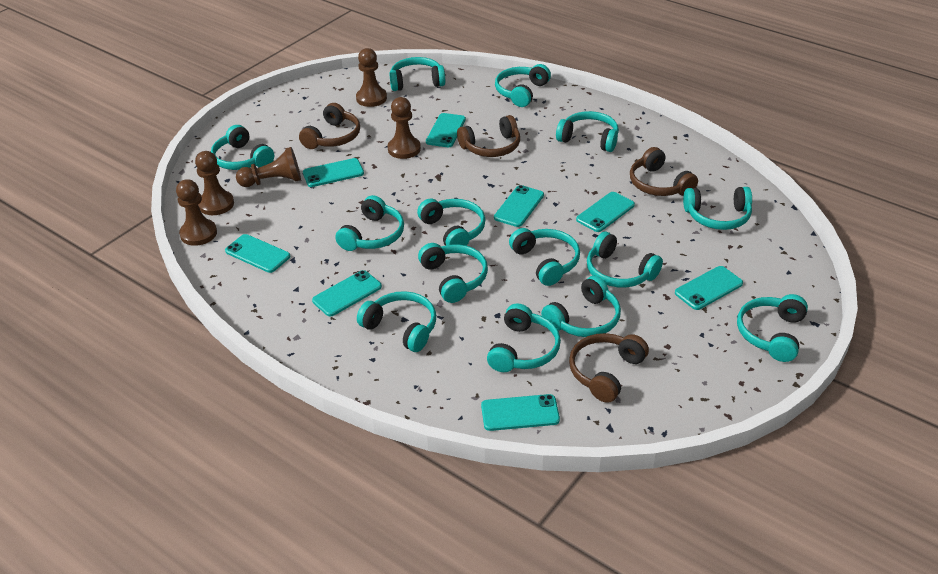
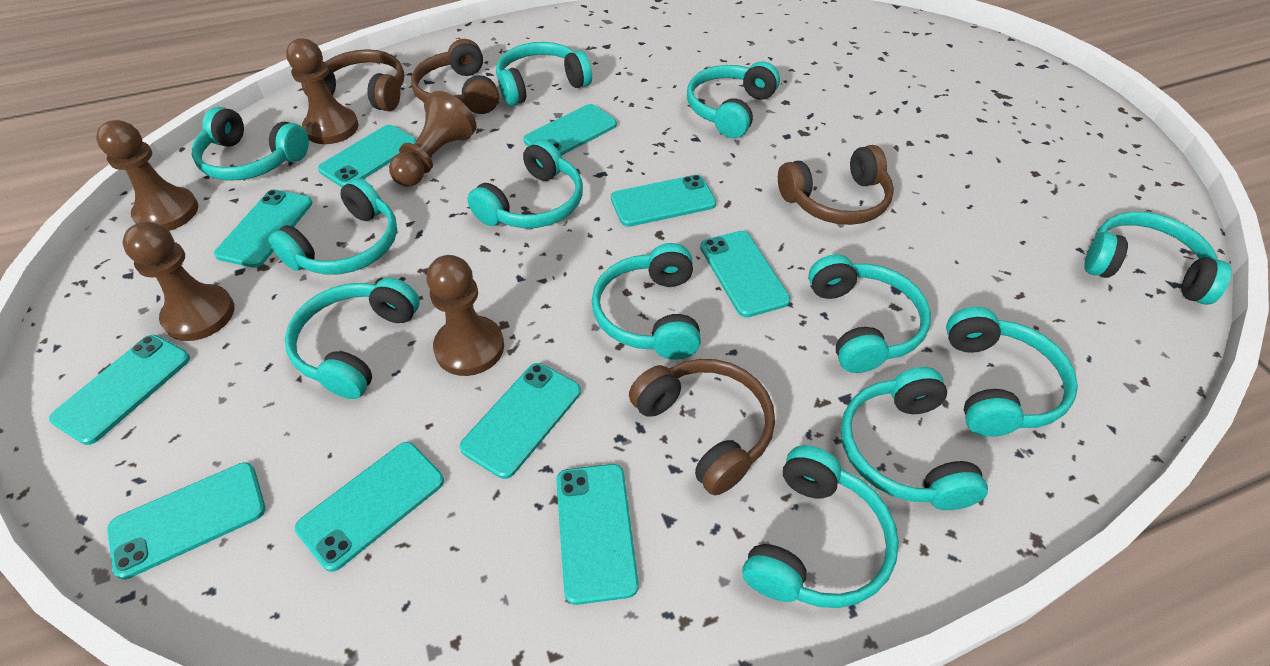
turquoise headphones: [211,125,274,170] [335,195,404,251] [357,291,436,352] [389,57,445,91] [417,199,486,246] [418,243,488,303] [487,304,561,372] [495,64,551,107] [509,228,580,286] [541,276,621,337] [556,111,619,152] [587,232,663,288] [683,187,752,230] [737,294,808,362] = 14 -> [191,107,309,181] [268,178,397,275] [285,278,420,399] [467,140,583,228] [496,42,592,106] [592,243,701,360] [687,61,780,138] [742,445,899,608] [808,254,931,373] [841,367,988,510] [946,307,1078,437] [1085,212,1232,305] = 12
turquoise phone: [225,234,290,273] [303,158,364,187] [312,270,382,316] [426,113,466,147] [481,394,560,431] [494,185,544,227] [576,192,635,232] [675,266,743,310] = 8 -> [49,335,190,445] [107,462,265,579] [214,190,313,268] [295,442,444,572] [318,125,416,187] [460,363,581,479] [523,104,617,156] [556,464,639,605] [611,175,716,227] [700,231,790,318] = 10

